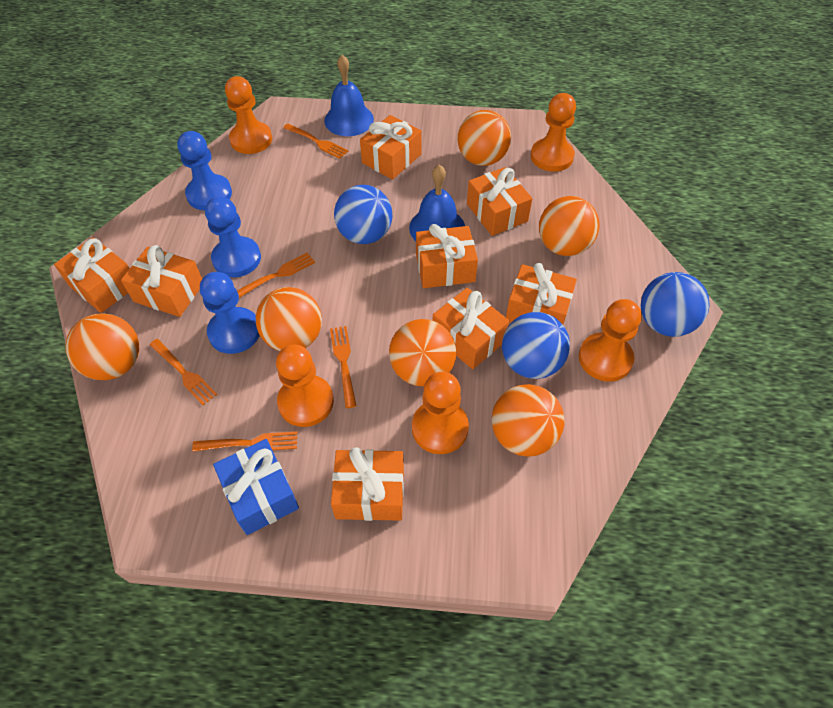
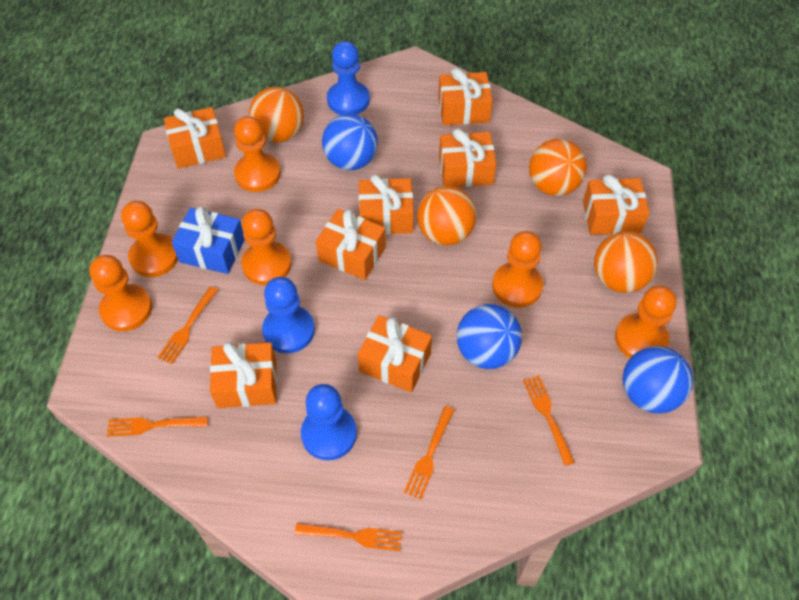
blue bell: [324,55,374,136] [409,165,465,241] = 2 -> none = 0
orange ball: [65,313,139,380] [256,287,322,351] [389,319,456,386] [458,110,511,166] [492,384,564,457] [539,196,600,256] = 6 -> [249,87,304,143] [417,186,476,246] [529,139,587,196] [594,231,658,293] = 4
orange pawn: [225,76,272,154] [276,345,334,427] [412,372,469,454] [531,93,576,172] [579,299,642,382] = 5 -> [89,255,152,331] [121,201,178,277] [234,116,281,192] [241,209,291,285] [492,231,543,308] [615,286,677,358] = 6

